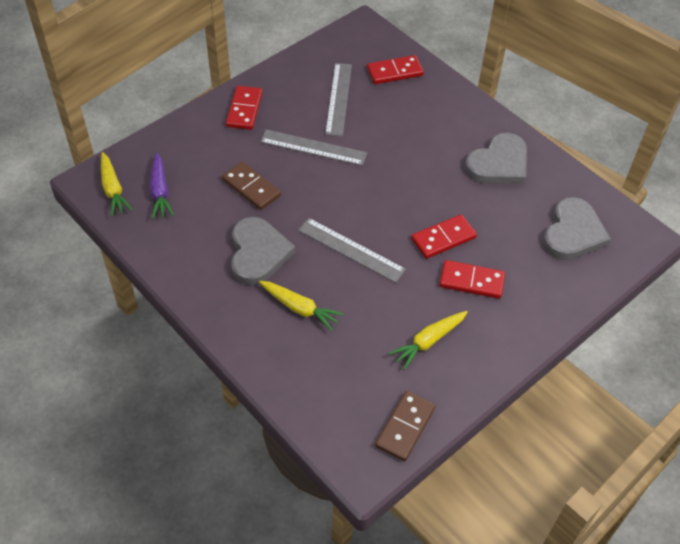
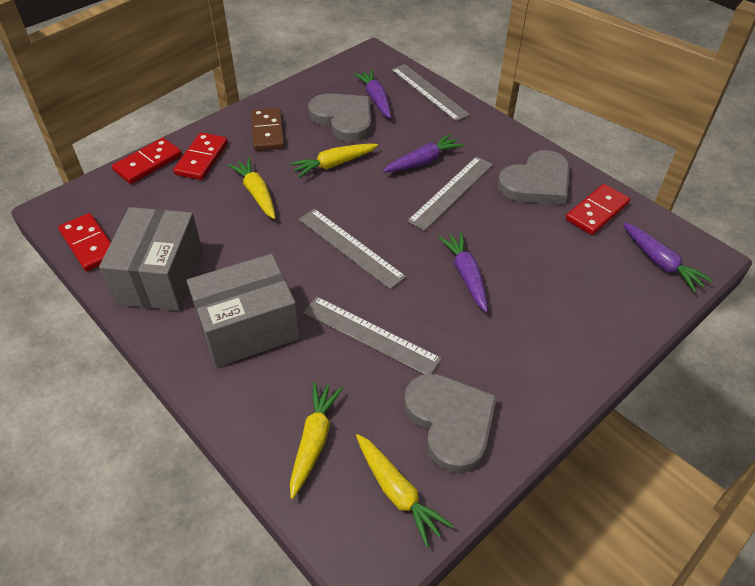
brown domino: [222,162,281,210] [375,391,436,461] = 2 -> [251,108,284,151] = 1
grey box: none = 0 -> [99,207,203,311] [187,254,300,368] = 2
grey ruler: [260,129,367,166] [298,218,406,283] [325,63,352,136] = 3 -> [299,209,406,289] [303,297,442,374] [391,64,470,122] [407,156,493,231] = 4
purple carrot: [150,153,174,219] = 1 -> [354,69,391,119] [383,134,464,173] [438,232,488,312] [623,223,713,293] = 4
yellow carrot: [101,152,133,217] [259,281,344,331] [389,311,468,370] = 3 -> [228,157,276,219] [290,144,378,178] [290,382,343,499] [356,434,453,547] = 4

